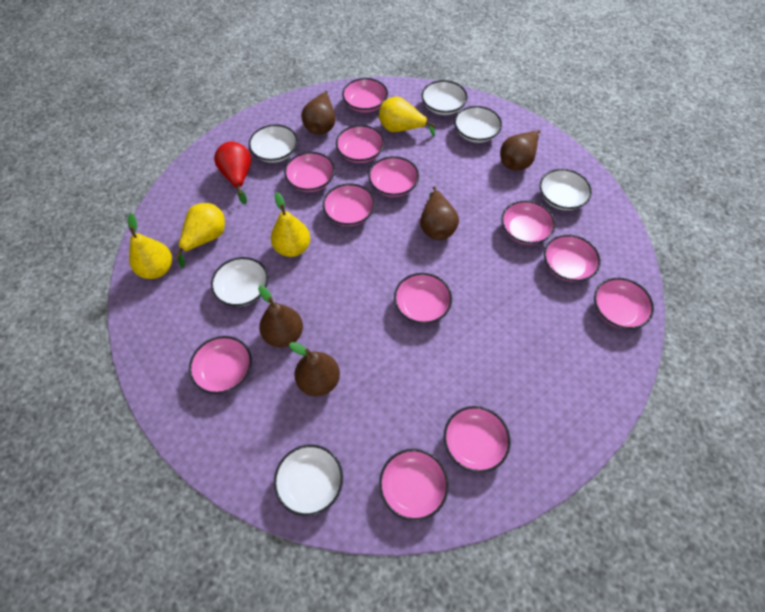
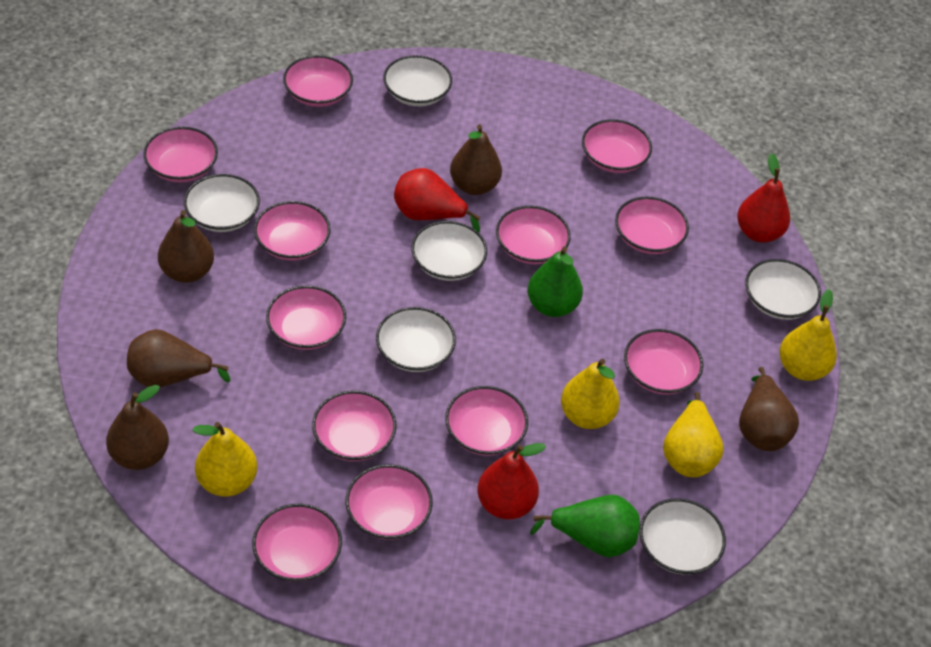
green pear: none = 0 -> [527,247,583,317] [530,495,640,557] = 2
red pear: [214,141,251,204] = 1 -> [394,168,480,232] [477,443,546,519] [737,153,790,243] = 3

